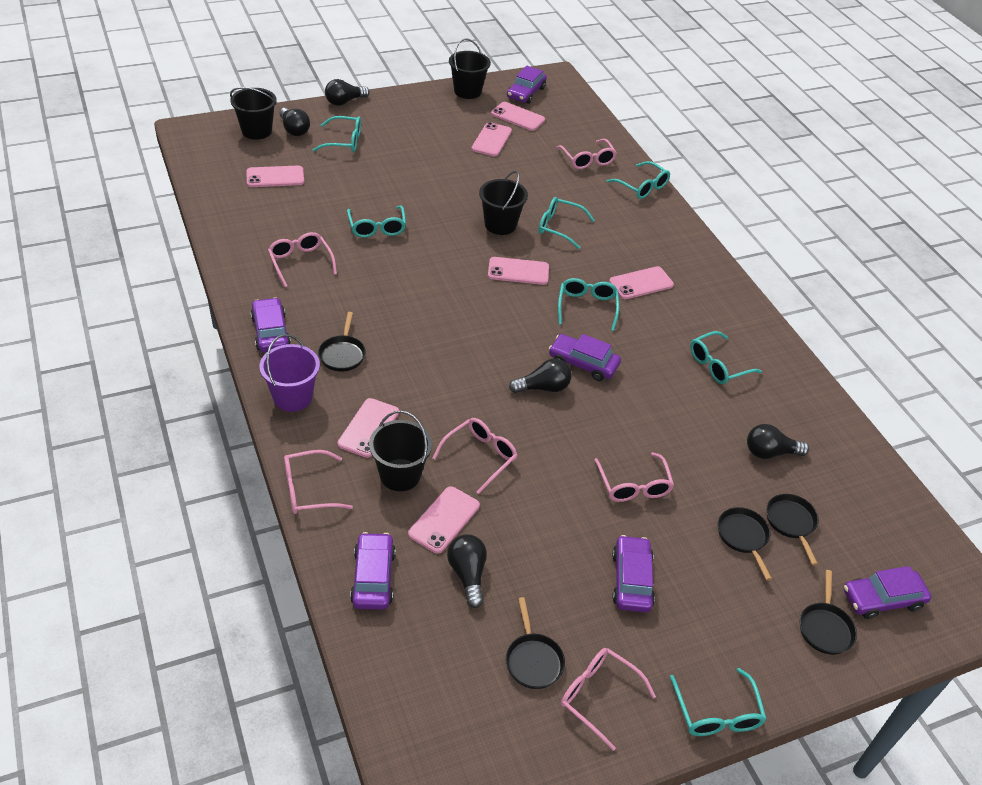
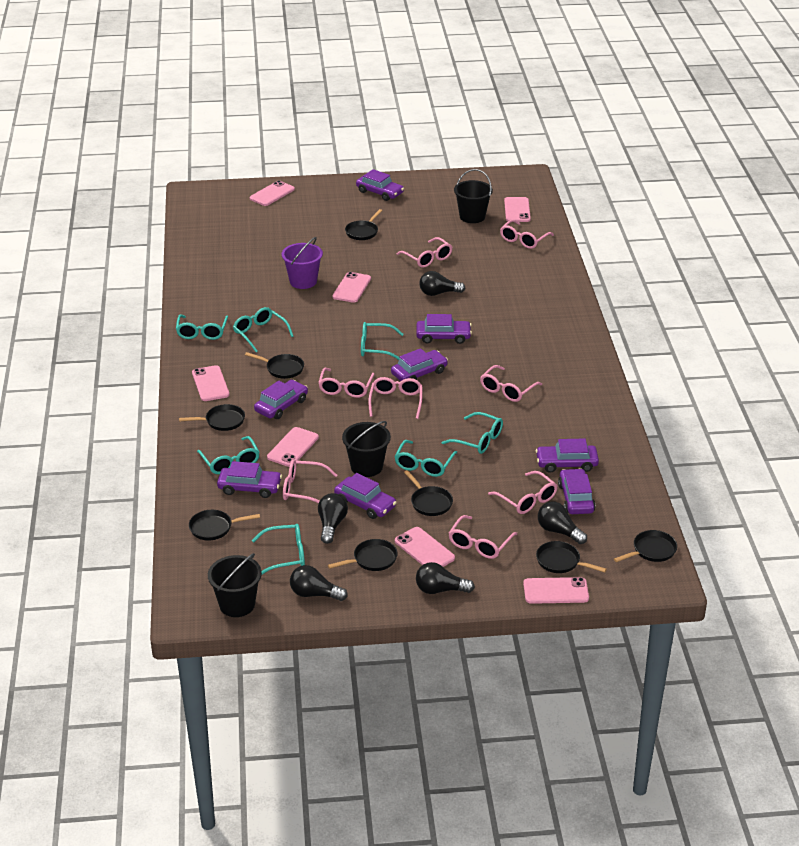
black bucket: [230,87,277,140] [369,411,432,491] [449,38,491,99] [479,171,528,235] = 4 -> [208,553,262,617] [342,421,391,477] [454,169,493,223] = 3
black pan: [318,312,366,372] [506,597,565,689] [718,507,772,581] [766,494,819,565] [800,570,857,655] = 5 -> [179,404,245,431] [189,510,260,541] [245,352,304,379] [328,539,398,571] [345,209,382,240] [404,470,453,516] [536,541,607,573] [614,530,677,562] = 8
pink glasses: [268,232,337,287] [284,450,353,514] [433,418,518,494] [556,139,617,169] [561,648,656,751] [594,452,674,502] = 6 -> [283,459,337,504] [318,368,375,398] [368,377,423,419] [397,237,452,268] [449,515,517,559] [480,365,542,402] [488,471,558,514] [500,220,554,249] = 8
purple car: [250,297,291,352] [350,532,396,610] [507,66,547,104] [549,334,621,381] [612,535,655,612] [843,566,931,619] = 6 -> [217,461,282,498] [254,380,308,419] [334,473,397,519] [356,169,404,201] [391,348,448,381] [416,314,472,344] [536,439,599,473] [558,468,595,514] = 8

